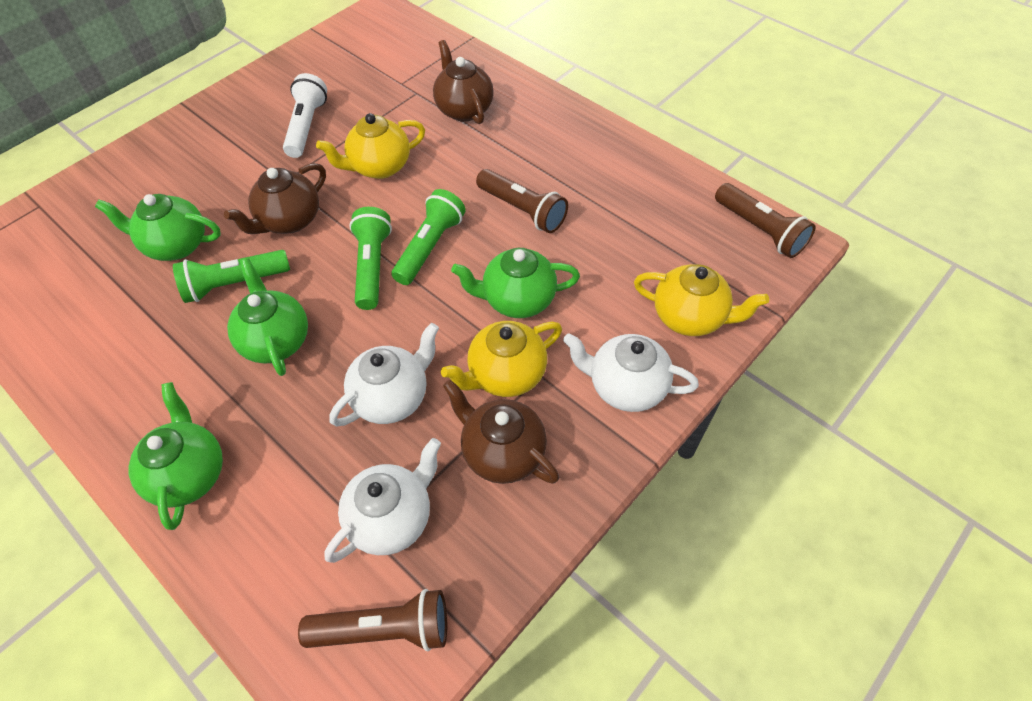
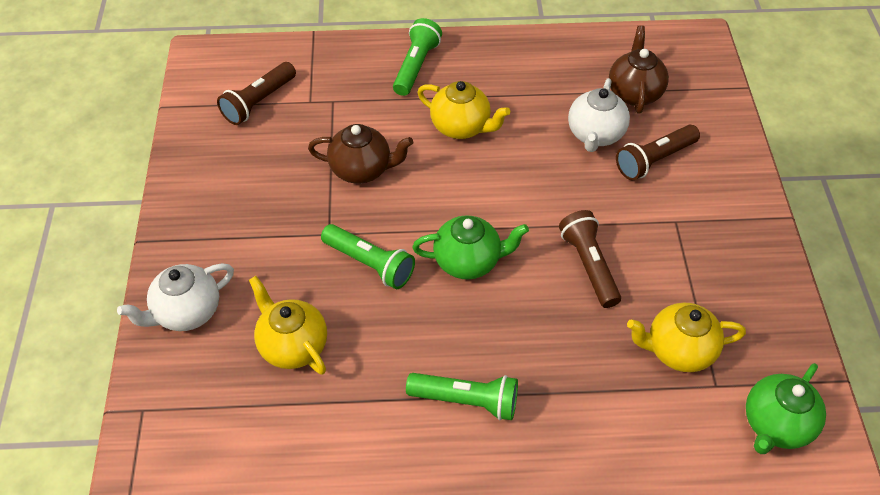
brown teapot: [224,163,326,234] [433,40,494,124] [443,380,559,484] = 3 -> [308,124,413,184] [609,25,669,114] = 2
green teapot: [95,194,221,261] [129,382,223,530] [227,259,308,376] [451,248,580,318] = 4 -> [412,215,529,279] [746,363,826,454] = 2
white flashlight: [283,73,327,158] = 1 -> none = 0
white teapot: [324,438,441,563] [329,323,439,426] [563,333,699,412] = 3 -> [117,263,234,331] [568,78,630,152] = 2

